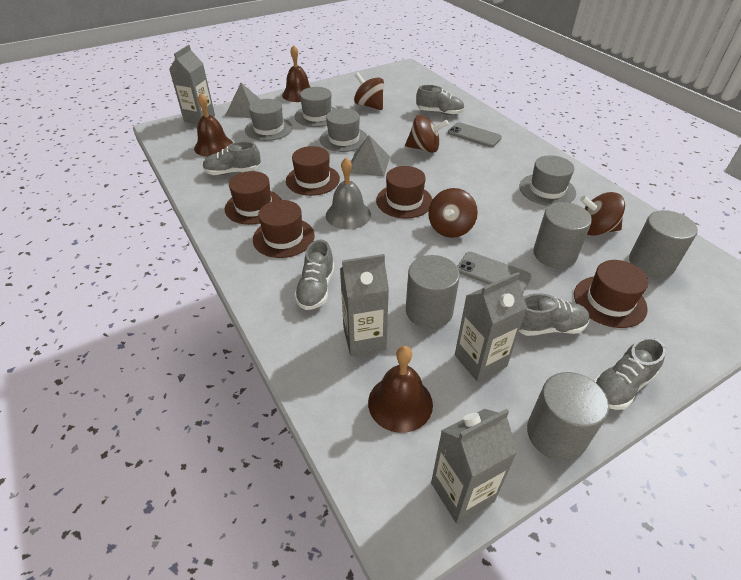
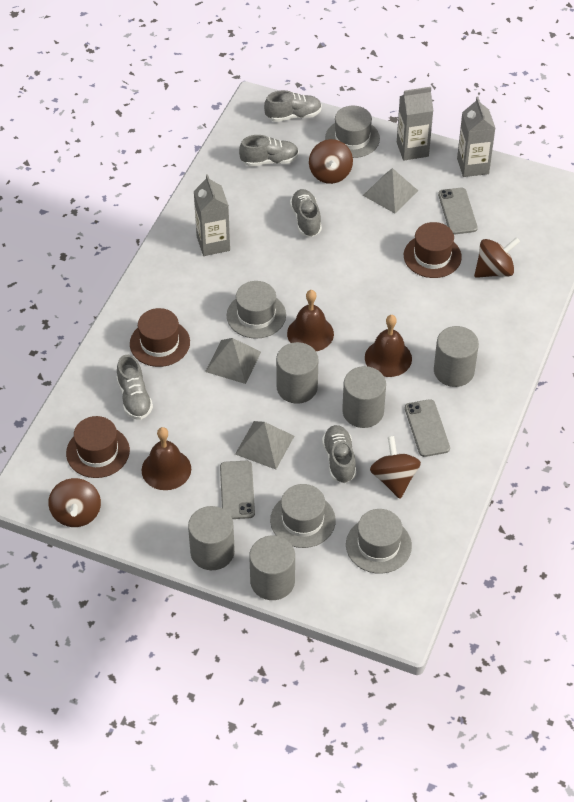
brown hat: [225,171,282,225] [253,200,314,258] [286,146,340,196] [376,166,433,219] [574,260,648,328] = 5 -> [66,416,130,478] [130,308,190,367] [404,222,462,278] = 3
grey bell: [326,158,371,229] = 1 -> none = 0
grey carton: [169,45,215,124] [340,254,389,356] [431,409,518,524] [455,272,527,382] = 4 -> [194,174,230,256] [397,87,433,161] [457,97,496,177] = 3
grey cylinder: [406,255,460,329] [527,372,609,461] [533,202,592,269] [629,210,698,278] = 4 -> [188,506,235,570] [249,536,295,600] [276,342,318,404] [342,366,386,428] [434,326,479,387] = 5
grey phone: [448,122,502,147] [457,252,531,293] = 2 -> [220,461,255,519] [405,399,450,457] [438,188,478,235] = 3
grey pyramid: [225,83,261,118] [350,135,390,177] = 2 -> [205,338,261,384] [235,421,294,469] [363,168,418,213] = 3

